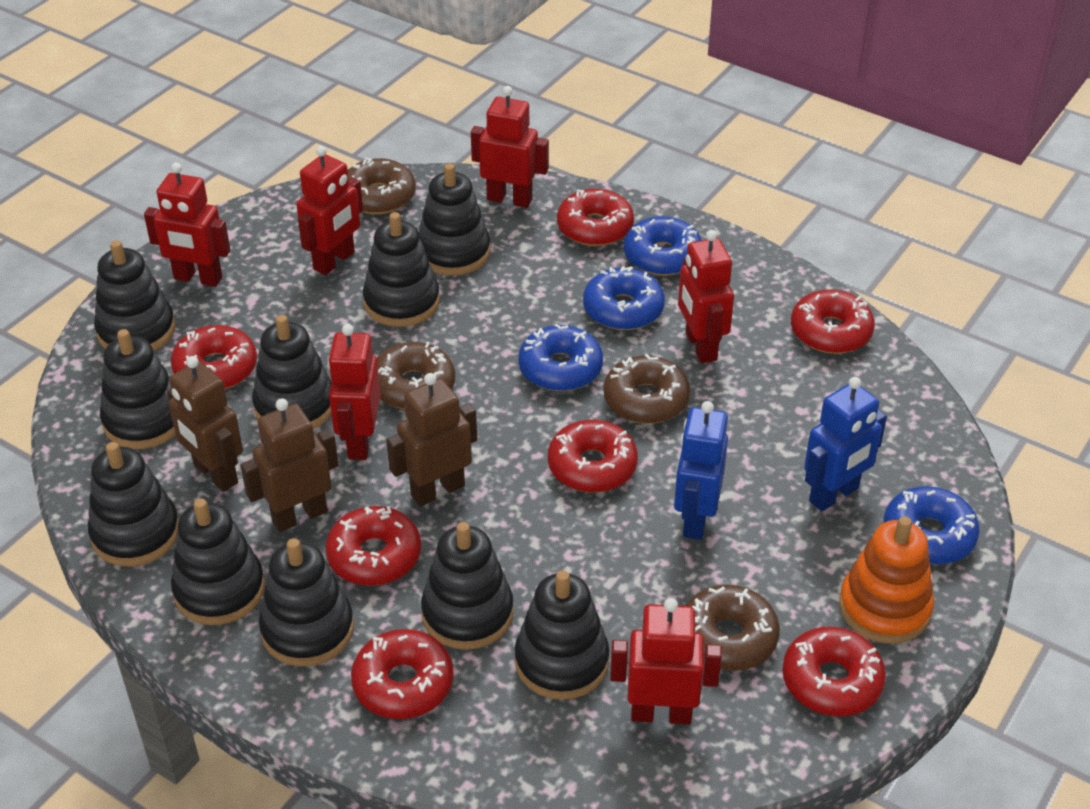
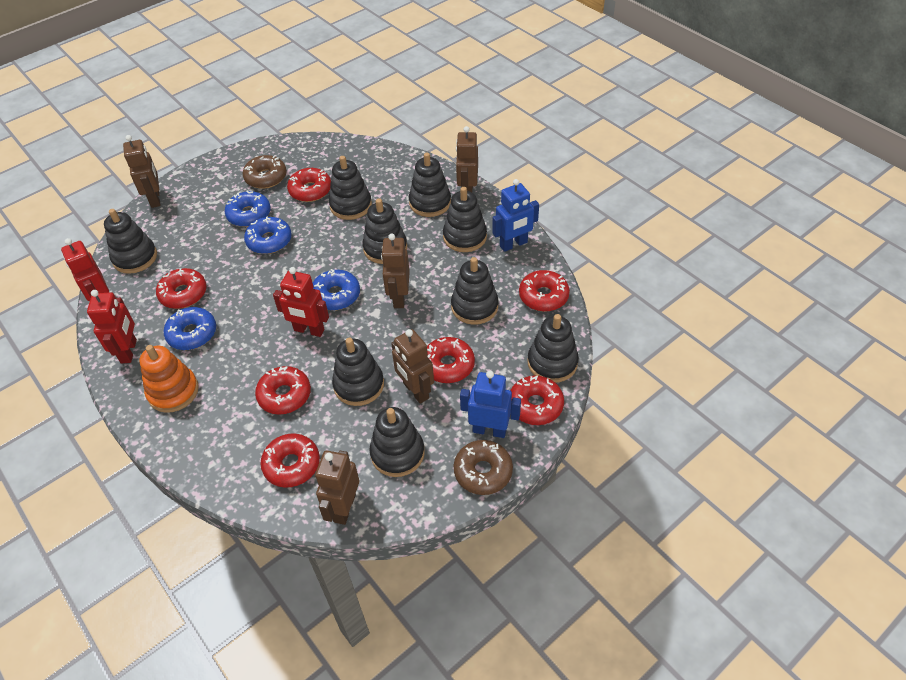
black stacking toy: [88,442,179,567] [94,240,175,351] [100,329,176,449] [171,498,265,625] [252,315,332,429] [259,538,354,667] [363,212,440,327] [419,163,490,276] [421,522,514,650] [515,570,610,700] = 10 -> [104,209,157,274] [329,156,372,220] [332,338,384,406] [362,198,407,264] [369,407,425,477] [409,153,451,217] [443,187,487,252] [451,257,498,325] [527,314,579,383] = 9
brown donut: [348,158,416,214] [377,342,456,409] [604,354,690,424] [686,585,780,671] = 4 -> [243,155,287,189] [454,440,513,495] = 2
brown robot: [167,356,243,492] [240,398,339,532] [386,373,477,506] = 3 -> [123,135,161,208] [315,450,359,525] [381,234,410,308] [391,329,434,404] [456,126,478,193] = 5
red robot: [144,163,230,287] [296,146,363,275] [328,324,381,460] [471,86,549,208] [610,598,722,724] [678,230,734,363] = 6 -> [61,238,109,301] [87,290,137,364] [273,267,329,337] = 3

